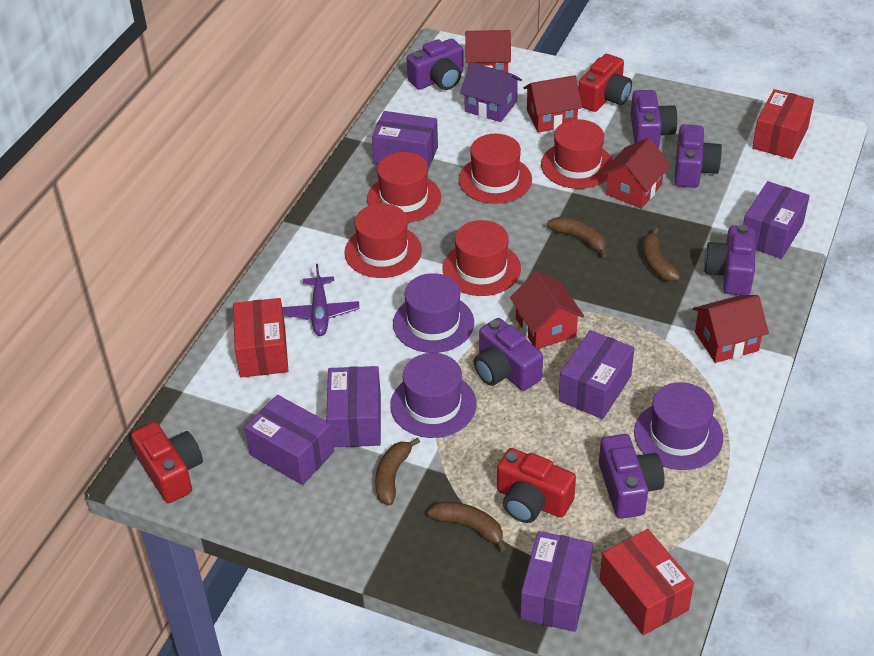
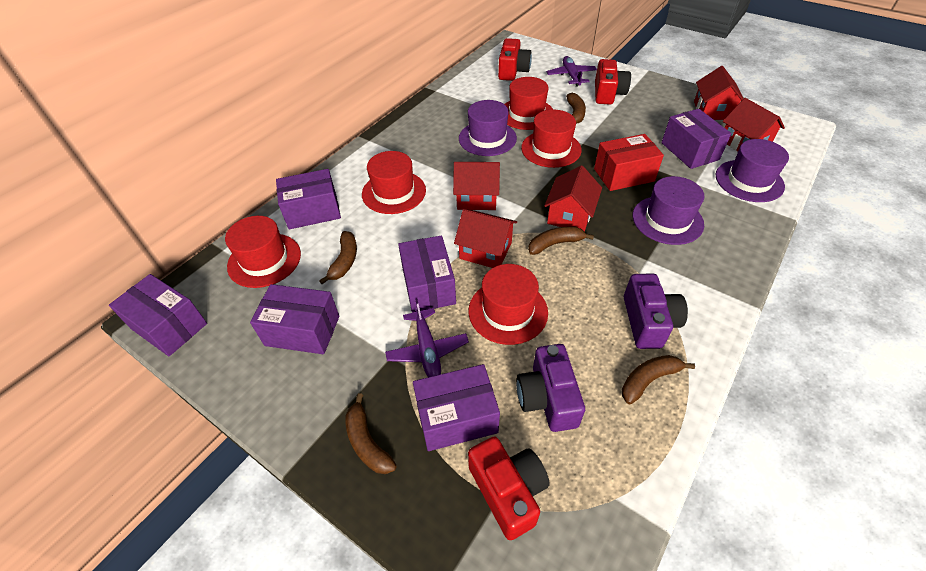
brown banana: [375,437,420,506] [427,502,507,552] [547,217,607,258] [642,228,680,281] = 4 -> [319,231,357,284] [345,393,397,474] [528,227,594,255] [566,93,586,124] [622,355,695,404] = 5
purple camera: [407,39,464,90] [474,318,543,391] [599,434,664,519] [631,90,677,148] [674,124,722,188] [704,225,756,295] = 6 -> [516,344,585,432] [624,274,688,349] = 2
purple house: [460,62,522,122] = 1 -> none = 0
purple plane: [282,264,360,336] = 1 -> [385,299,469,377] [547,56,597,87] = 2
red box: [233,298,288,378] [600,529,694,635] [752,89,814,159] = 3 -> [594,134,664,191] = 1

